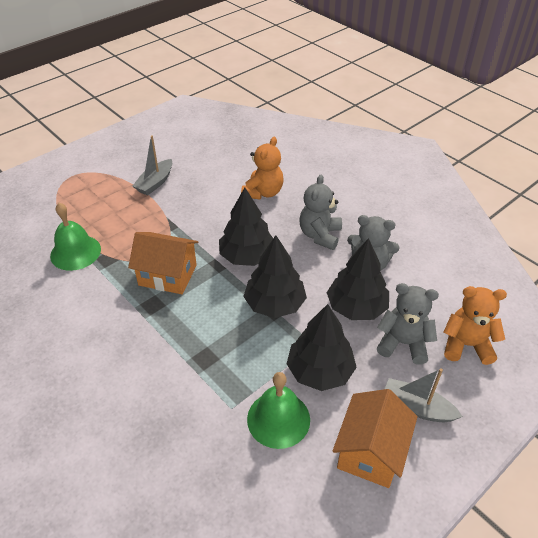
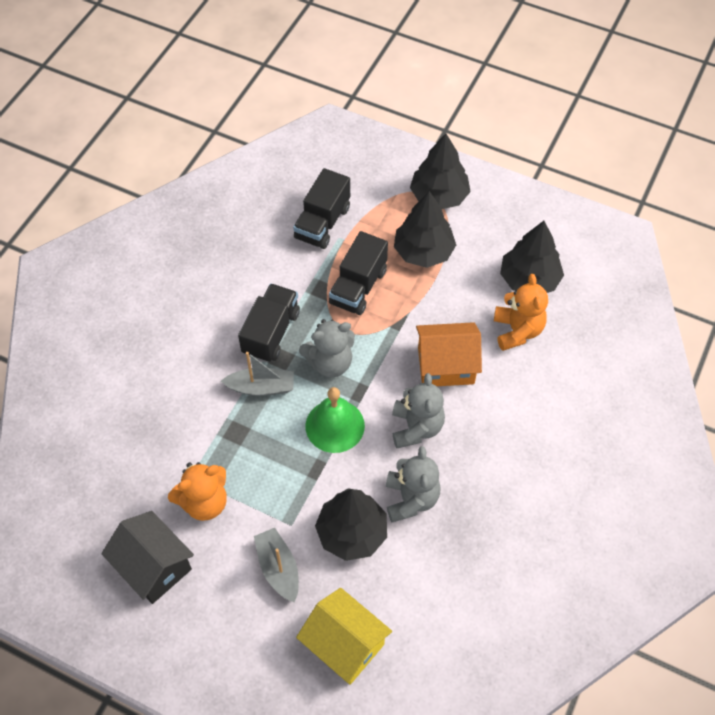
black house: none = 0 -> [101,511,194,604] = 1
black truck: none = 0 -> [238,284,300,363] [293,168,350,249] [329,231,388,315] = 3
green bell: [50,203,101,271] [247,372,310,449] = 2 -> [305,387,365,453] = 1
orange house: [128,232,198,294] [333,389,418,488] = 2 -> [416,322,482,386] = 1
yellow house: none = 0 -> [296,588,392,685] = 1

